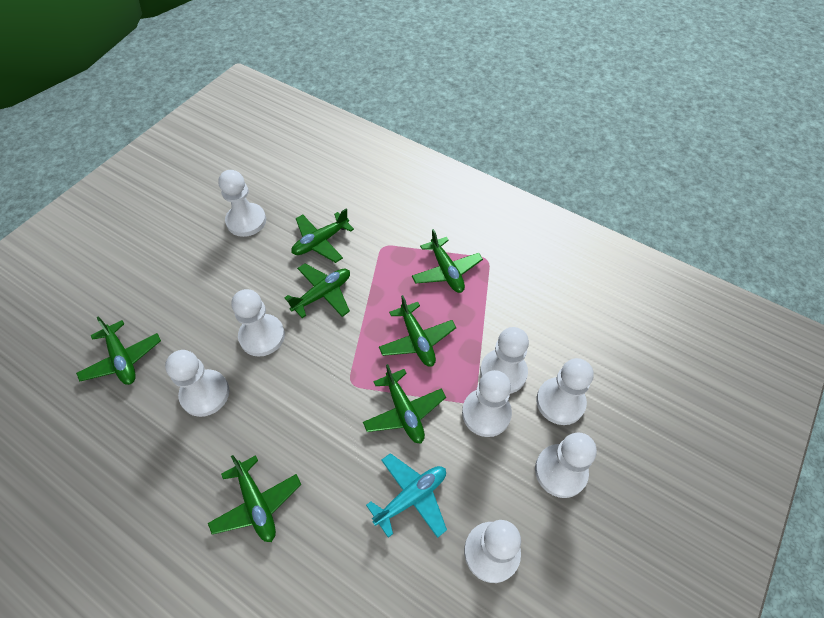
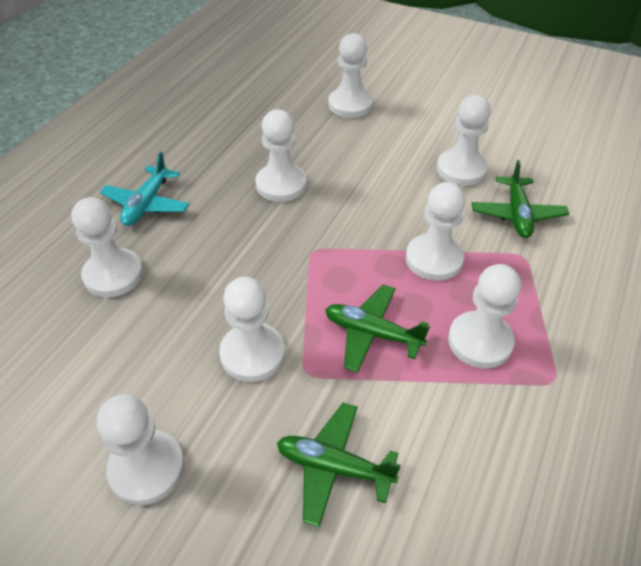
green plane: [76,316,161,385] [208,455,301,542] [284,263,350,318] [291,209,354,263] [363,364,446,443] [379,295,456,367] [412,229,483,293] = 7 -> [277,403,401,527] [325,285,430,373] [472,160,569,238] = 3

